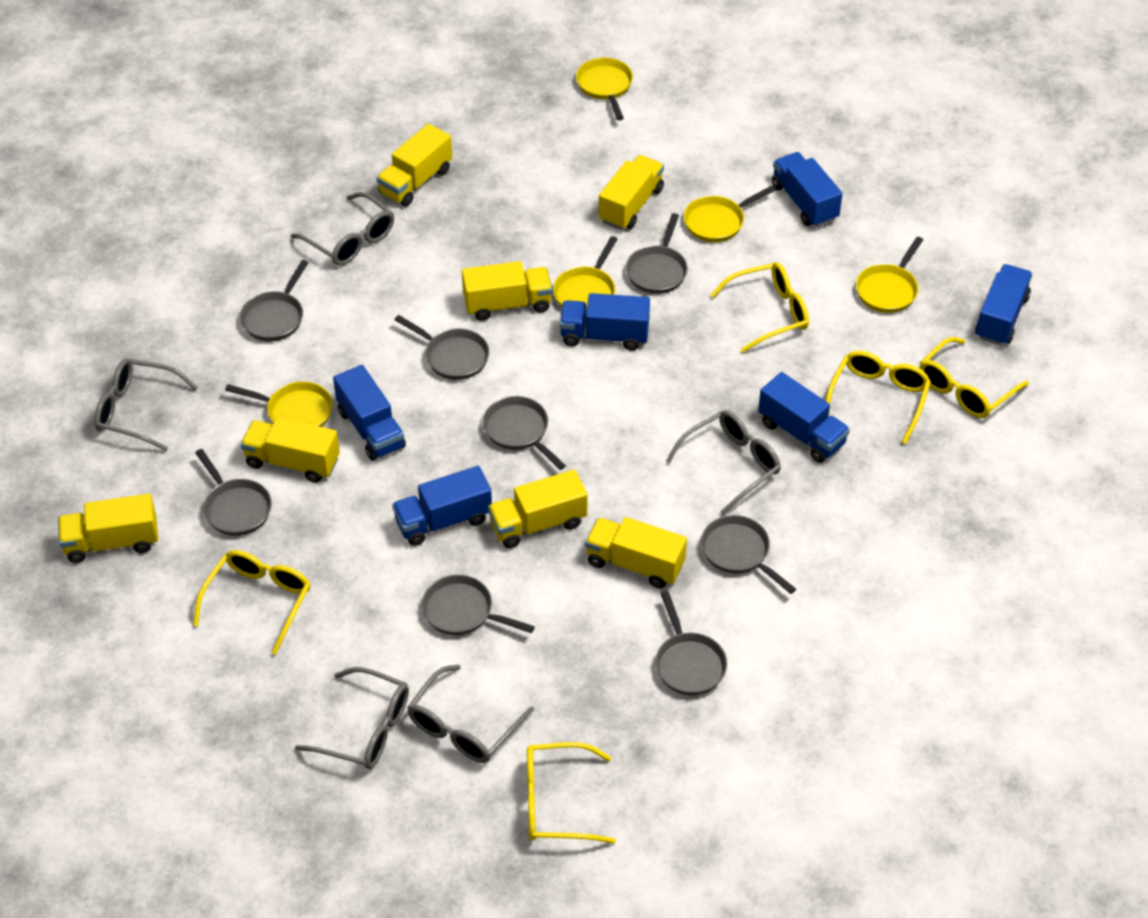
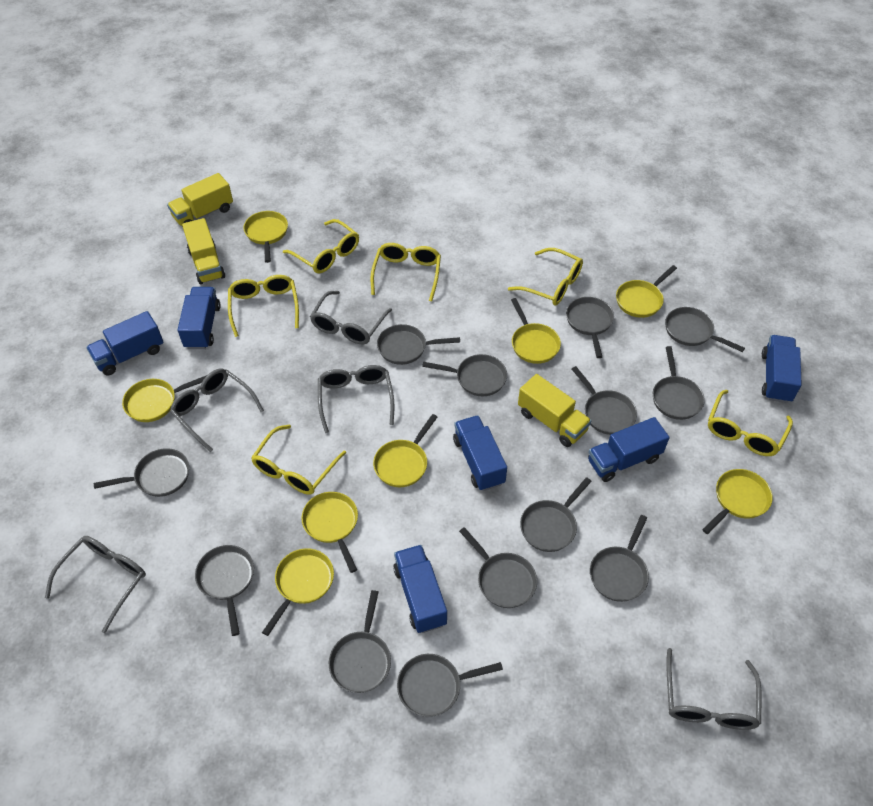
grey pan: [195,449,272,536] [240,260,309,341] [394,315,489,380] [422,575,535,635] [483,396,566,470] [626,213,688,294] [655,591,727,695] [701,515,796,594] = 8 -> [94,448,189,497] [195,545,254,636] [329,590,391,693] [377,324,460,365] [397,654,503,717] [422,354,507,396] [459,527,537,608] [520,477,592,552] [566,297,614,358] [572,366,637,435] [590,515,649,602] [653,346,705,420] [665,307,745,352] = 13
yellow glasses: [193,550,311,655] [527,742,616,844] [711,262,809,353] [826,351,931,444] [919,337,1029,418] = 5 -> [228,275,299,337] [251,425,346,495] [283,219,359,273] [370,243,441,301] [508,248,583,305] [708,390,793,456] = 6
yellow pan: [225,381,333,427] [553,236,617,312] [576,58,633,120] [684,186,776,242] [856,237,923,313] = 5 -> [122,375,207,422] [243,211,288,263] [262,548,334,636] [301,492,358,573] [373,414,437,487] [511,298,561,364] [616,265,677,318] [702,469,773,534] = 8
yellow truck: [58,494,158,563] [241,417,340,483] [377,124,452,207] [462,261,553,321] [488,470,587,548] [585,517,687,588] [598,155,664,230] = 7 -> [167,173,233,227] [182,218,225,284] [518,374,591,447] = 3

